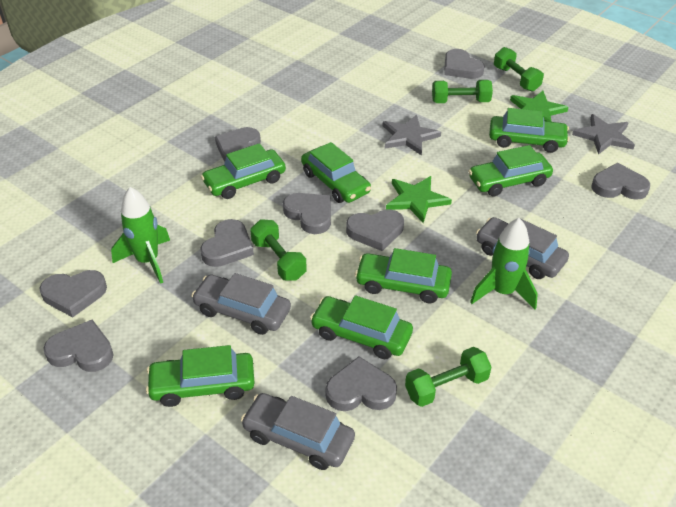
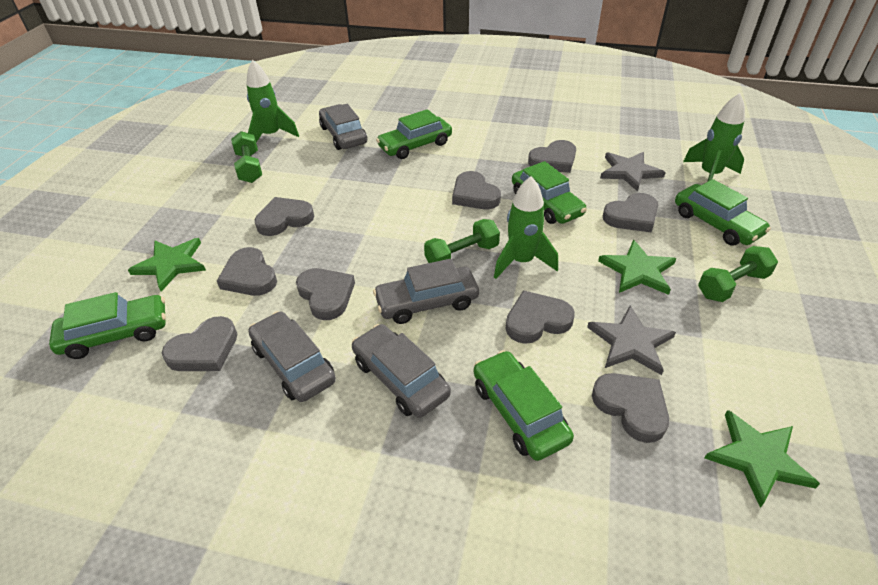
green car: [146,345,255,407] [201,143,286,199] [301,142,371,203] [310,295,413,359] [355,248,452,303] [468,145,553,197] [489,108,569,153] = 7 -> [49,292,166,359] [376,109,452,159] [474,350,574,461] [512,161,587,224] [675,179,771,245] = 5
green dumbbell: [250,219,307,280] [405,347,491,407] [432,80,493,103] [494,47,544,92] = 4 -> [231,131,262,183] [424,219,500,263] [698,246,778,302] = 3
green rocket: [111,187,170,284] [470,218,538,309] = 2 -> [246,60,299,142] [494,176,558,279] [683,93,745,182] = 3
green star: [386,176,452,223] [510,91,568,122] = 2 -> [128,238,206,291] [598,240,676,295] [705,410,820,507] = 3
grey car: [191,273,291,335] [241,393,355,470] [476,217,569,279] = 3 -> [249,311,336,402] [319,104,367,150] [352,324,451,418] [373,259,479,324] = 4

